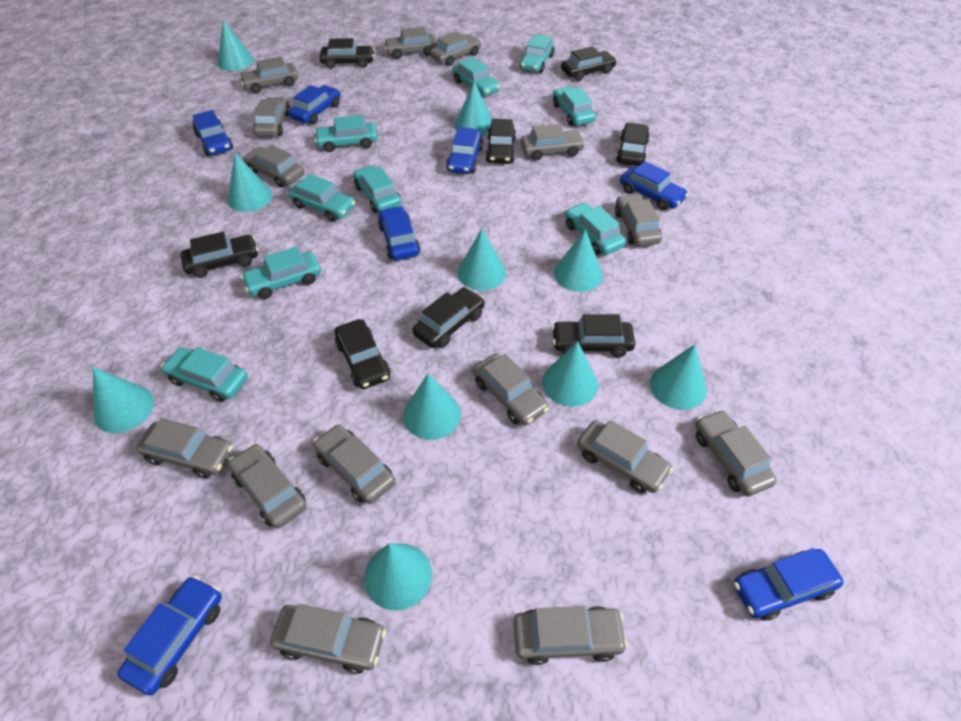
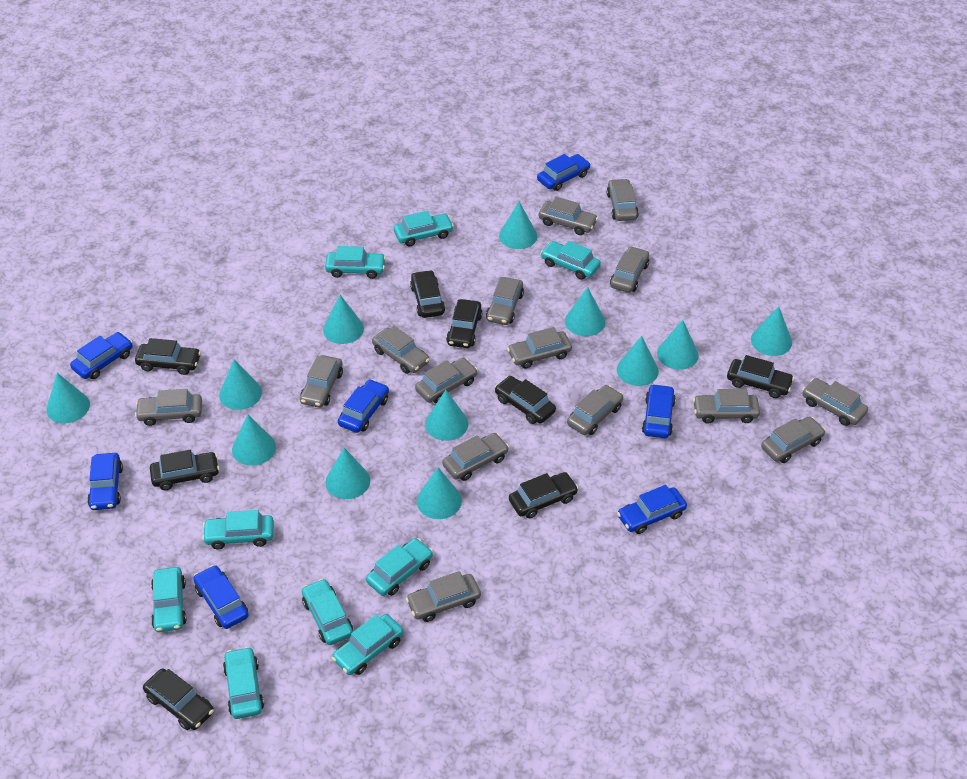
turquoise cone: [93,367,154,433] [218,19,254,71] [228,153,272,212] [364,543,432,610] [403,374,461,440] [455,81,492,135] [458,229,506,290] [542,341,598,407] [554,229,603,292] [650,344,707,410] = 10 -> [46,373,90,423] [219,359,262,410] [232,414,276,466] [323,295,364,344] [325,448,370,499] [417,467,462,519] [425,390,468,441] [499,202,537,249] [565,287,605,336] [617,336,659,386] [657,320,699,370] [751,306,792,356] = 12

